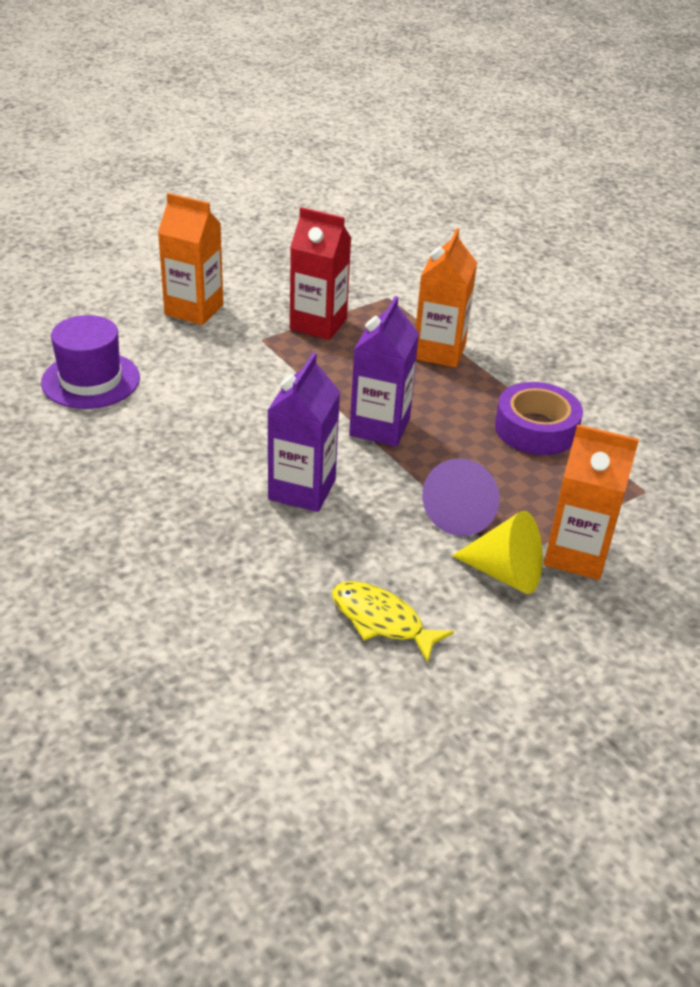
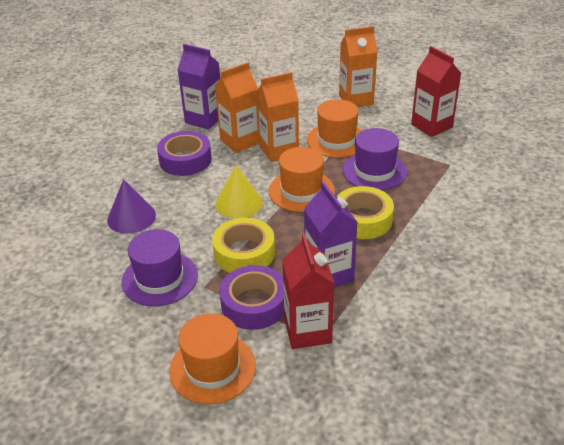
orange hat: none = 0 -> [169,313,256,404] [268,147,335,212] [307,99,362,158] = 3
purple hat: [41,315,140,409] = 1 -> [121,229,198,306] [343,128,407,191] = 2
purple tape: [495,382,583,455] = 1 -> [157,131,212,176] [220,265,284,330] = 2
red carton: [290,207,351,340] = 1 -> [282,234,335,349] [411,46,461,137] = 2
yellow fish: [332,581,454,663] = 1 -> none = 0
yellow tape: none = 0 -> [212,218,275,273] [337,186,394,239] = 2

